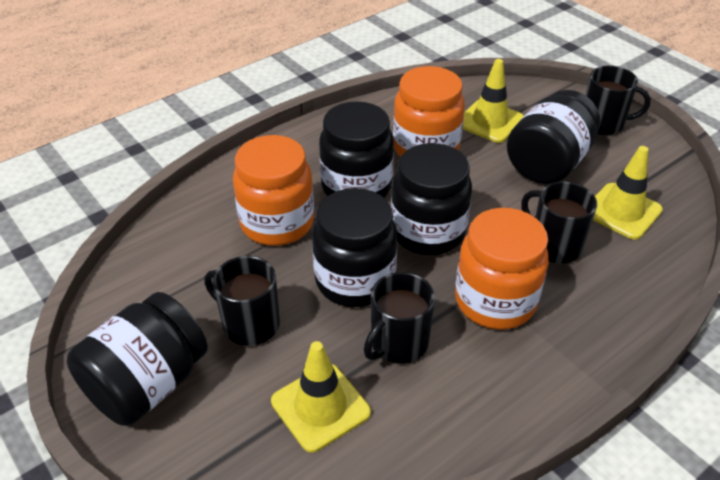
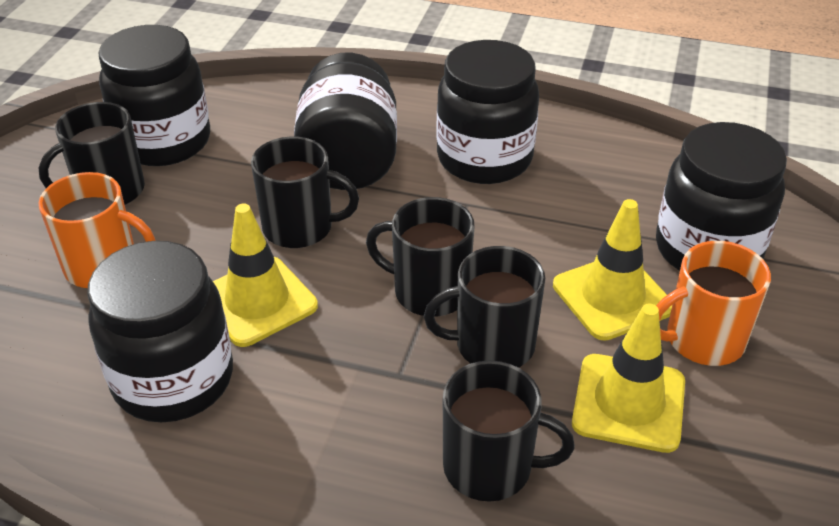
black mug: [204,256,280,346] [364,272,435,364] [521,182,597,263] [585,66,651,135] = 4 -> [39,102,145,205] [251,137,359,248] [366,197,474,317] [424,246,545,368] [443,360,575,502] = 5
orange jar: [233,135,314,246] [393,66,465,157] [455,208,549,330] = 3 -> none = 0
orange mug: none = 0 -> [38,172,156,288] [656,241,771,366] = 2

